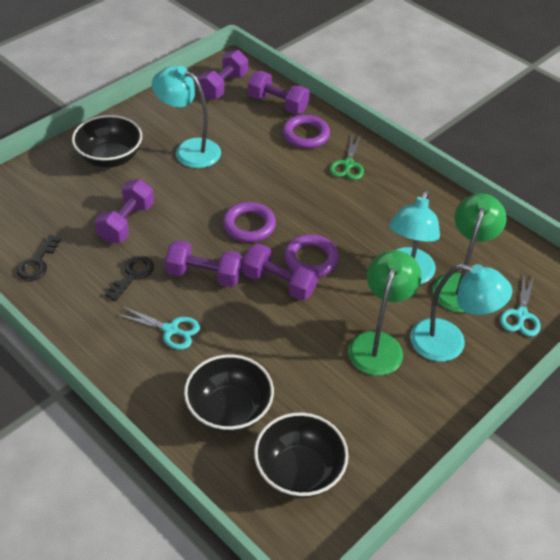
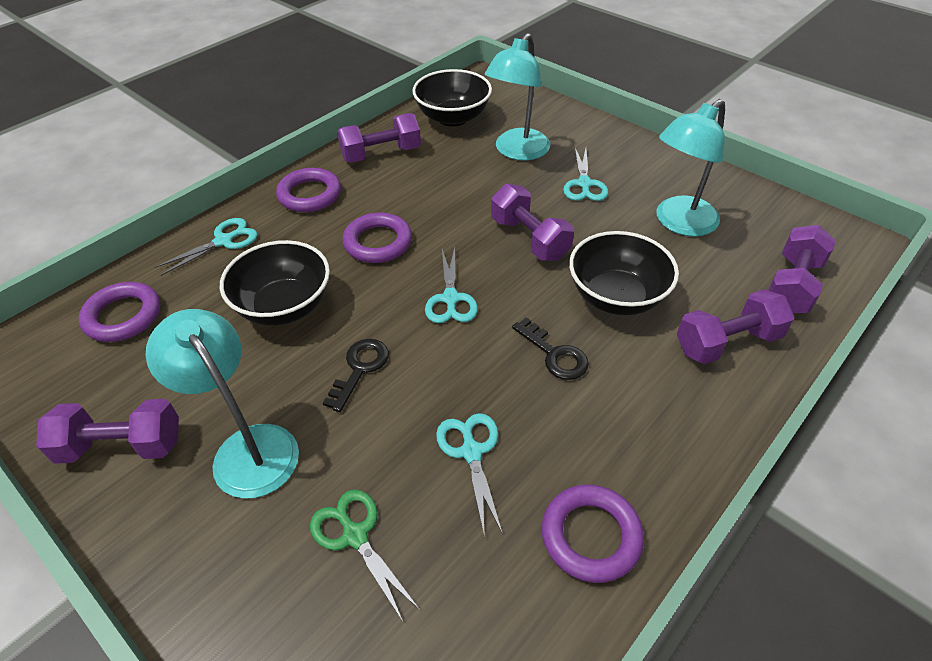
green lamp: [348,250,422,376] [432,193,507,313] = 2 -> none = 0
purple ring: [223,202,276,242] [282,115,330,149] [284,234,339,277] = 3 -> [78,282,160,342] [276,168,341,212] [343,212,412,263] [542,485,644,583] = 4
turquoise scissors: [116,306,200,350] [500,274,541,337] = 2 -> [154,218,258,276] [425,247,478,323] [436,413,503,538] [563,148,608,201] = 4

